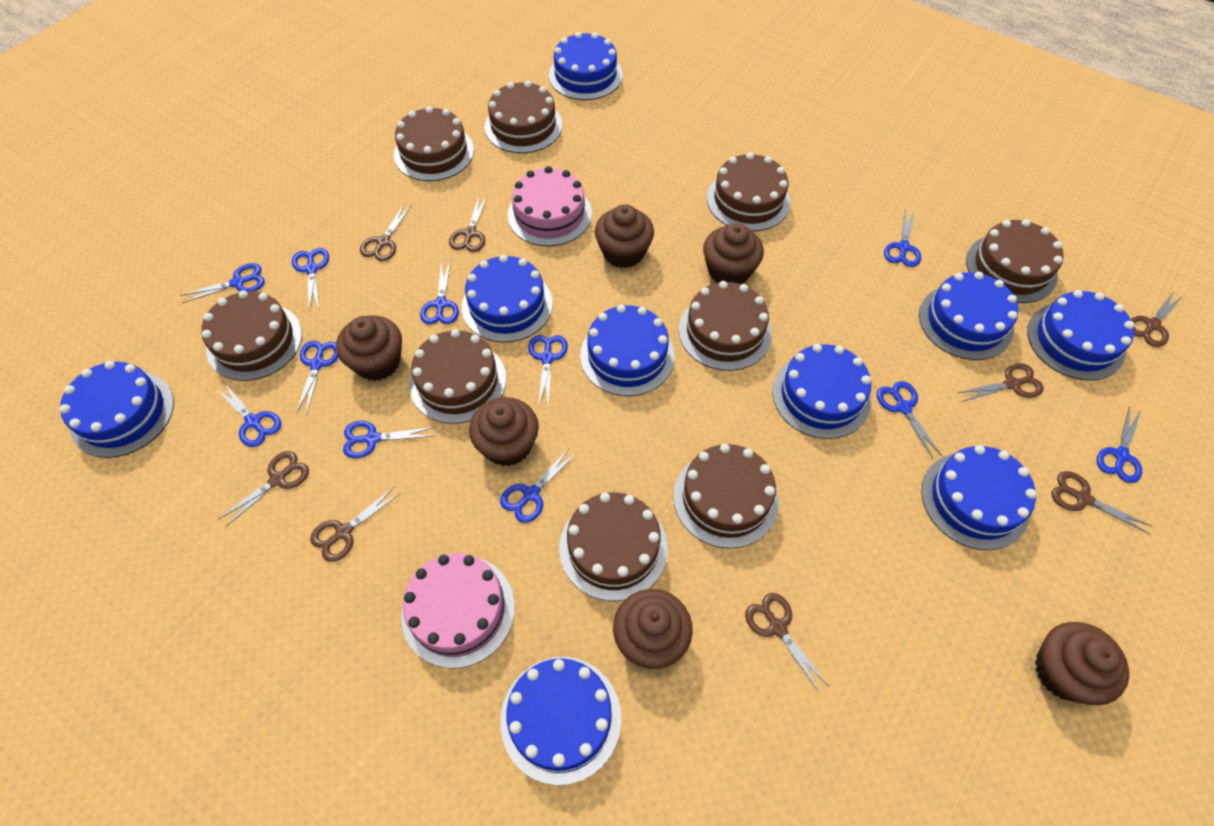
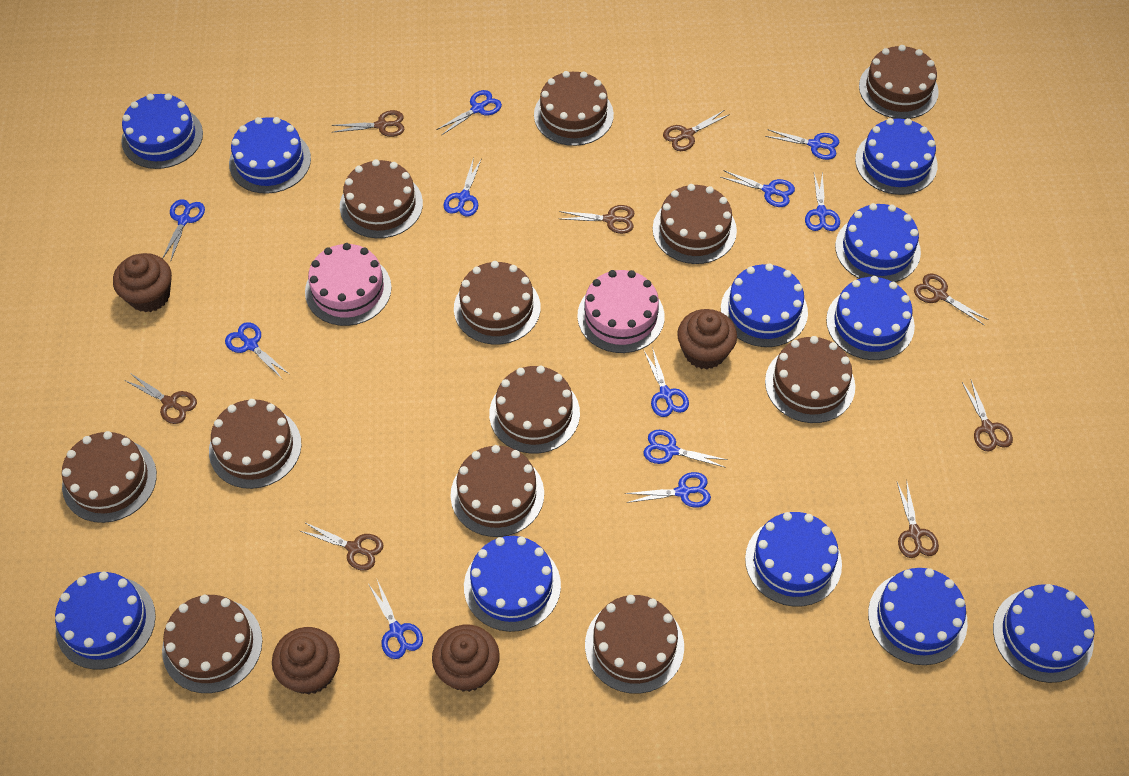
blue cake: [59,361,174,458] [462,255,553,342] [500,657,621,785] [549,32,623,100] [580,305,675,396] [772,344,871,439] [919,272,1019,360] [921,445,1037,550] [1027,290,1134,381] = 9 -> [55,572,156,669] [121,93,203,169] [229,117,311,194] [464,536,561,632] [721,263,808,347] [745,512,842,607] [826,276,915,360] [835,203,921,282] [855,118,938,195] [868,568,968,665] [993,584,1095,683] = 11
brown cake: [201,290,302,381] [394,106,474,181] [409,329,506,424] [485,81,562,153] [559,492,668,601] [673,444,779,549] [679,281,772,371] [707,152,790,231] [966,219,1064,303] = 9 -> [62,431,157,523] [162,595,262,693] [209,399,301,489] [340,159,423,238] [450,445,544,537] [454,261,541,344] [489,366,580,454] [534,71,614,146] [585,595,684,694] [653,184,737,264] [765,336,855,423] [859,45,939,119] = 12
brown cupcake: [336,315,402,381] [469,397,539,466] [595,204,654,268] [613,589,693,669] [703,223,764,284] [1035,622,1129,705] = 6 -> [113,253,172,312] [272,627,340,694] [432,625,500,692] [677,309,737,369] = 4

